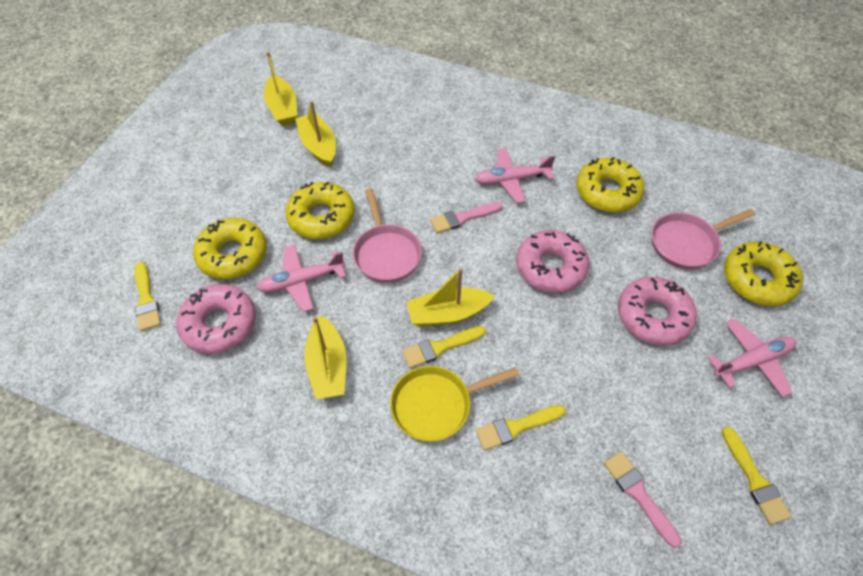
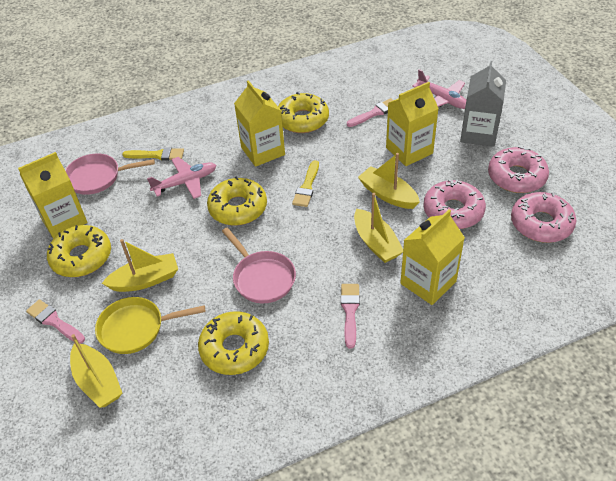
grey carton: none = 0 -> [460,61,506,147] = 1
pink brush: [430,202,503,233] [604,451,681,548] = 2 -> [26,299,85,344] [341,284,360,349] [347,98,393,127] = 3
pink plane: [256,245,346,312] [475,148,555,203] [708,319,796,397] = 3 -> [147,157,216,199] [412,69,466,109] = 2
yellow brush: [135,262,161,331] [402,326,486,368] [476,405,566,450] [722,427,792,525] = 4 -> [122,147,184,161] [292,160,319,207] = 2
yellow carton: none = 0 -> [18,152,87,239] [234,80,285,167] [386,82,439,166] [400,210,465,305] = 4

